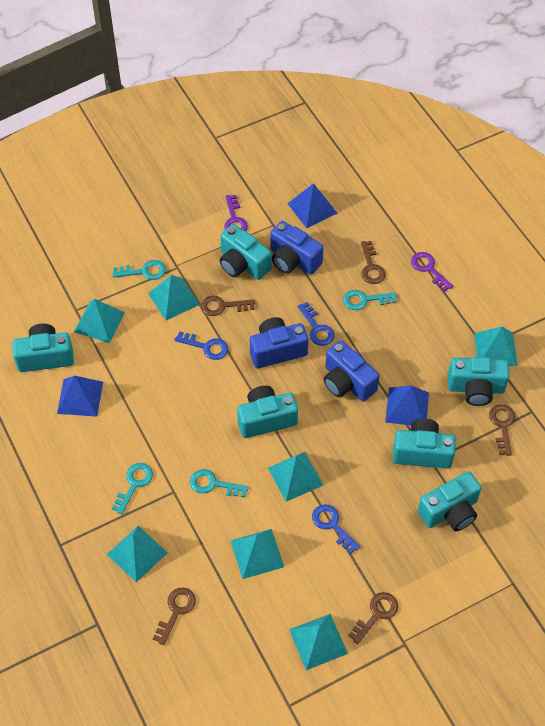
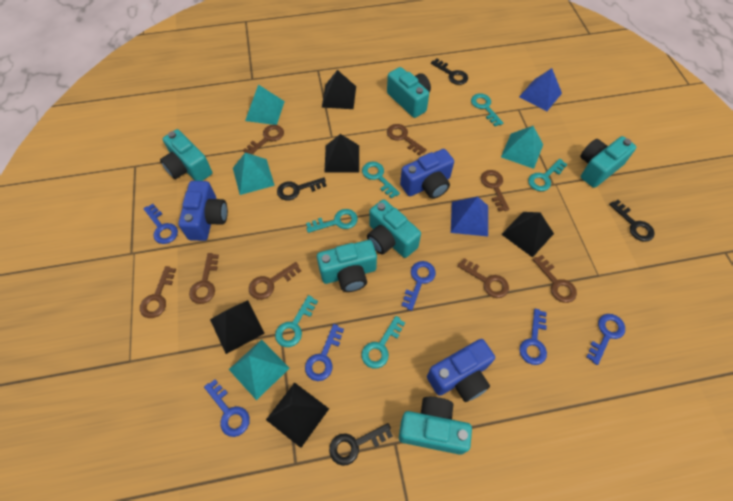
black key: none = 0 -> [277,177,327,201] [329,423,393,466] [431,59,468,85] [609,200,655,242] = 4
black pyramid: none = 0 -> [210,300,265,354] [266,383,329,448] [322,70,356,109] [324,134,359,173] [501,212,554,258] = 5
blue key: [175,331,228,360] [297,302,335,346] [312,504,360,554] = 3 -> [143,204,178,244] [204,379,250,437] [305,324,344,381] [401,261,436,311] [519,309,547,365] [586,314,625,365] = 6
blue pyramid: [57,376,103,417] [287,183,337,228] [385,385,429,426] = 3 -> [451,197,488,237] [519,68,562,111] = 2
brown key: [153,587,196,645] [201,296,255,316] [348,592,398,644] [361,241,386,284] [489,404,515,456] = 5 -> [140,266,176,318] [189,253,219,304] [243,125,284,154] [249,262,301,300] [387,124,427,156] [457,258,509,298] [481,170,509,211] [533,255,577,303] = 8
purple key: [224,195,248,231] [411,252,453,292] = 2 -> none = 0
turquoise key: [112,260,166,280] [112,463,153,514] [190,469,249,497] [343,290,397,310] = 4 -> [275,295,318,347] [306,209,358,233] [361,316,405,369] [362,162,400,199] [471,93,503,127] [528,159,568,191] = 6
turquoise pyramid: [74,299,125,343] [107,526,168,583] [148,275,200,320] [230,529,284,579] [268,452,323,502] [289,614,348,670] [474,327,517,366] = 7 -> [229,340,290,400] [233,153,275,195] [245,85,285,125] [501,126,543,169] = 4

